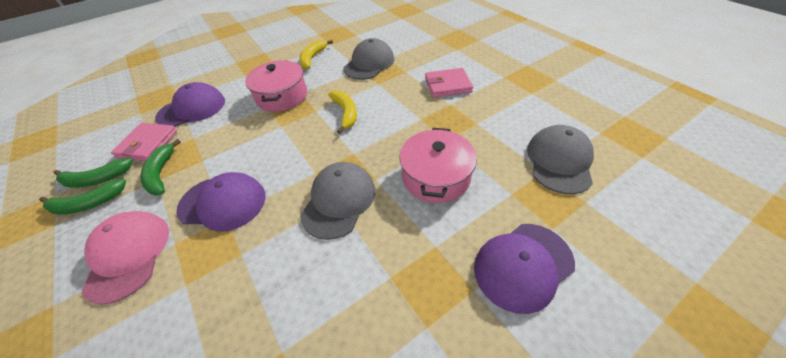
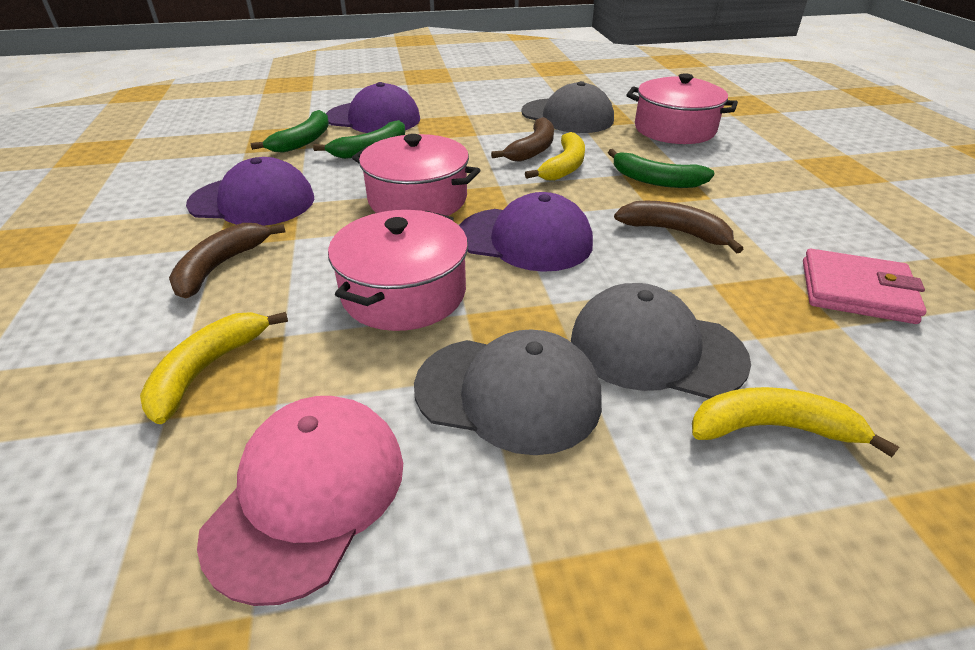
brown banana: none = 0 -> [169,223,286,299] [491,117,554,162] [614,201,743,253] = 3
pink pot: [245,60,307,112] [399,128,477,203] = 2 -> [328,210,468,331] [352,134,480,216] [626,73,738,144] = 3
pink wallet: [111,123,177,161] [425,68,473,98] = 2 -> [803,249,927,324] = 1
yellow banana: [299,40,333,69] [328,91,357,134] = 2 -> [140,312,288,424] [525,132,585,181] [692,387,899,457] = 3

